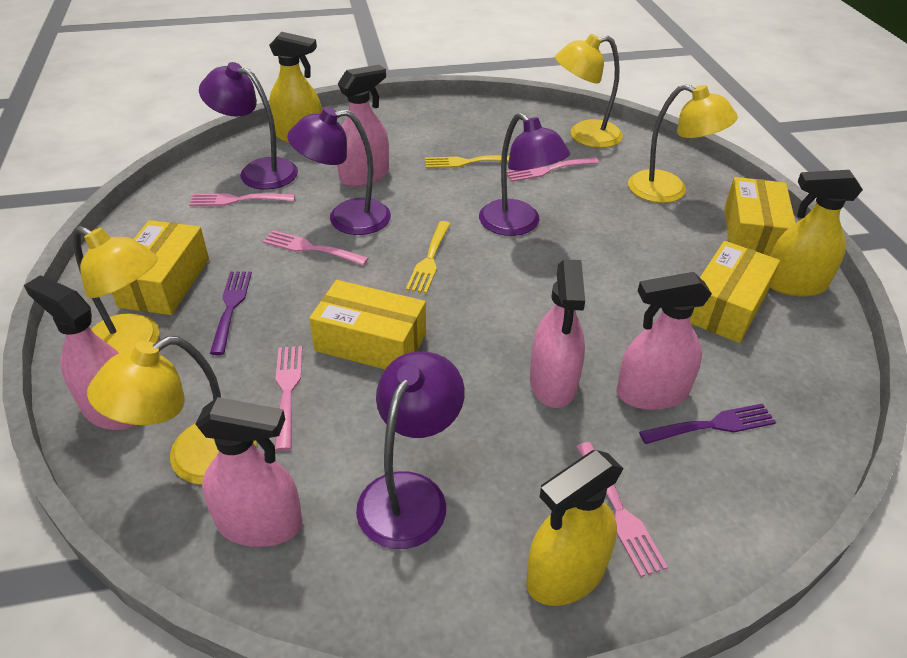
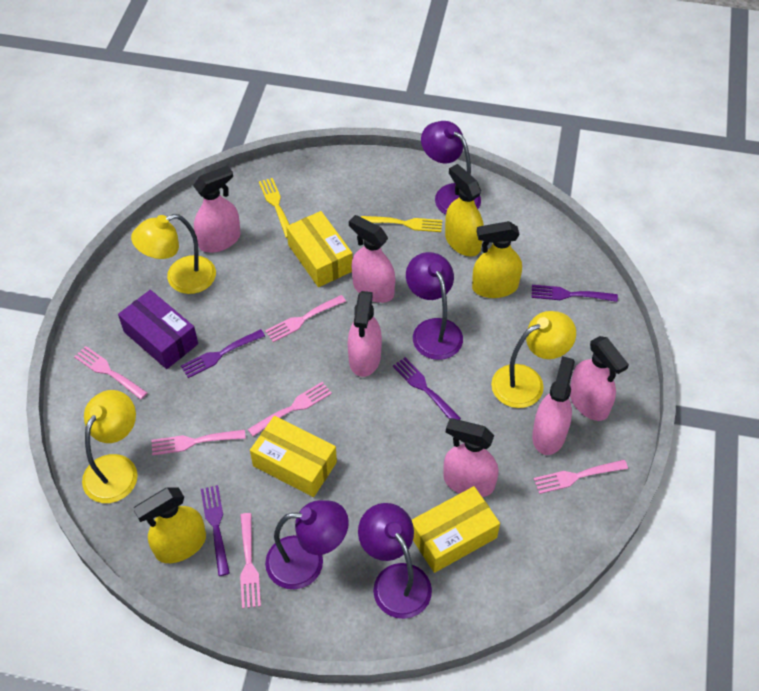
pink fork: [189,193,295,206] [262,230,369,266] [275,346,302,451] [507,157,599,182] [576,442,668,577] = 5 -> [74,346,148,400] [152,430,246,455] [240,513,261,609] [248,382,332,436] [265,295,346,342] [534,460,628,494] = 6
pink spray bottle: [24,276,135,430] [195,397,303,547] [337,65,389,187] [530,259,585,408] [616,272,712,410] = 5 -> [193,165,241,253] [348,291,382,377] [349,215,395,303] [443,418,499,497] [532,356,575,455] [570,336,629,421] = 6
purple box: none = 0 -> [118,290,198,369] = 1
purple fork: [210,272,252,355] [639,403,776,444] = 2 -> [181,329,265,378] [201,485,230,576] [393,357,461,420] [531,285,618,302] = 4
yellow box: [112,220,209,315] [309,280,426,369] [690,241,780,343] [724,177,796,256] = 4 -> [250,416,337,497] [286,211,353,287] [412,486,500,573] = 3
yellow lamp: [73,226,159,353] [87,336,257,485] [555,34,623,148] [628,84,738,203] = 4 -> [82,390,138,503] [131,214,216,294] [491,311,576,408] = 3

